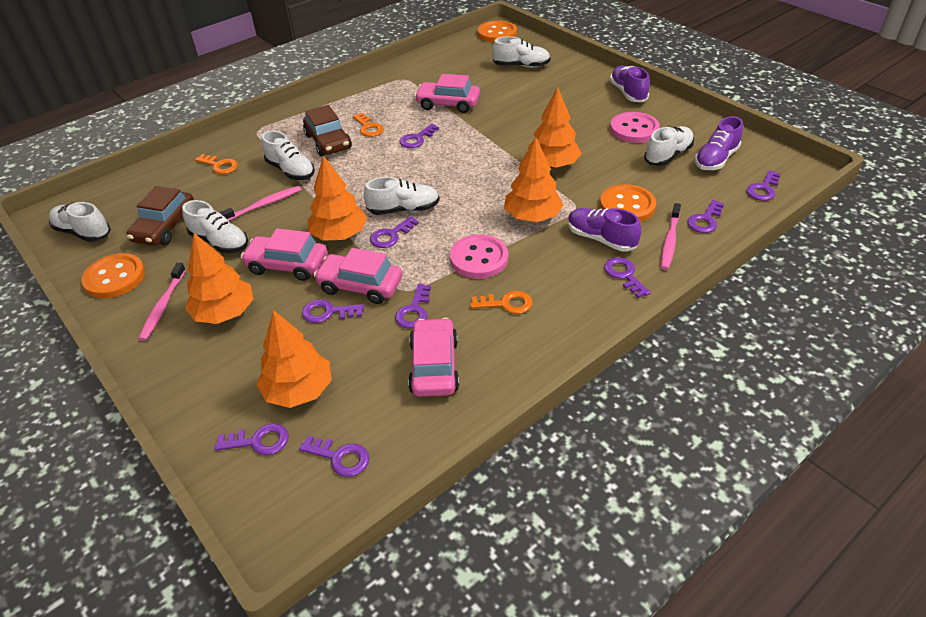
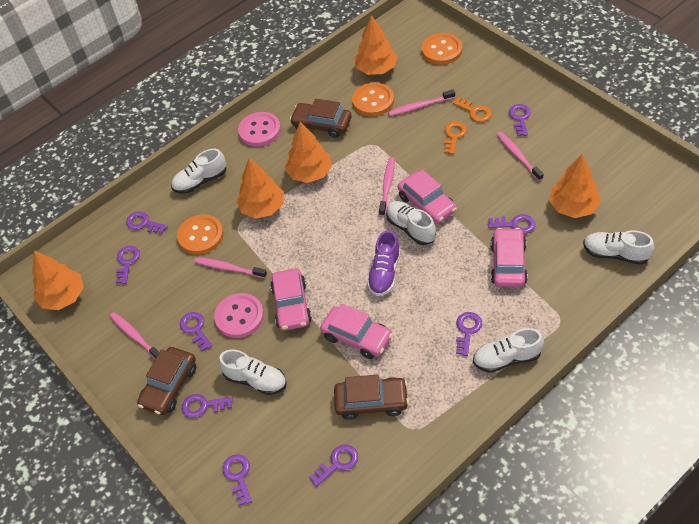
brown car: [127,186,194,246] [303,105,352,156] = 2 -> [137,347,196,415] [290,99,351,138] [334,375,409,420] = 3
orange key: [195,154,238,174] [353,113,384,137] [470,291,533,314] = 3 -> [444,121,467,154] [453,97,492,122] = 2
pink toothbrush: [139,263,186,341] [219,186,302,221] [661,203,681,270] = 3 -> [110,312,160,359] [194,257,267,278] [379,157,395,216] [388,89,455,116] [497,132,544,181] = 5
purple shoe: [568,208,641,251] [610,65,650,102] [695,116,743,170] = 3 -> [367,230,401,296] = 1
white shoe: [49,202,111,242] [182,200,248,253] [262,131,315,180] [364,177,440,215] [492,36,551,68] [644,126,694,166] = 6 -> [171,149,226,194] [219,350,287,395] [386,201,436,245] [473,328,544,373] [583,230,654,265] = 5

